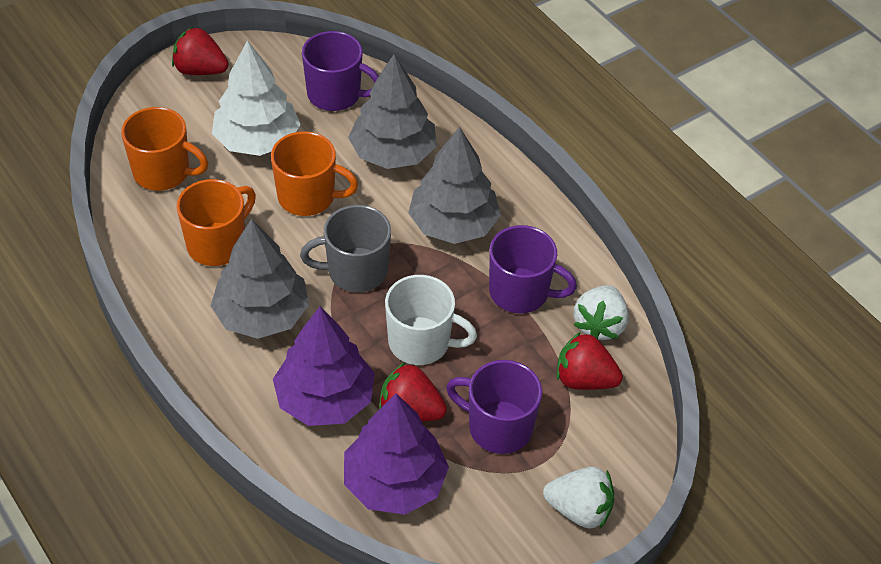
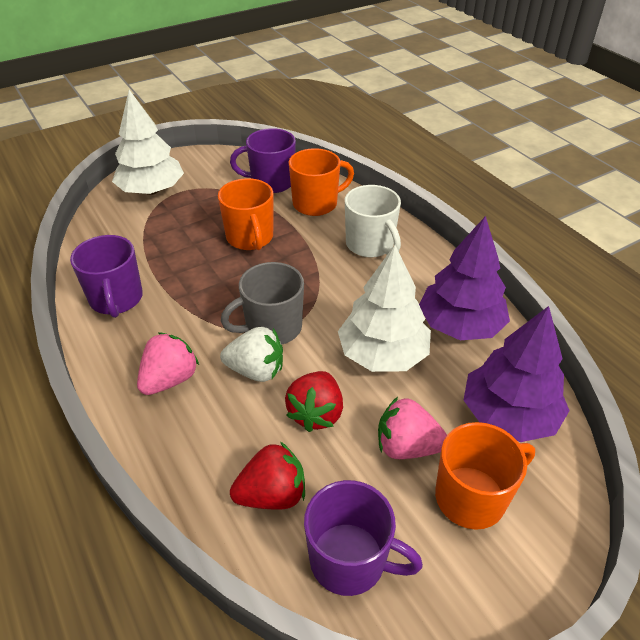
grey tree: [211,219,309,339] [348,54,437,169] [408,127,501,244] = 3 -> none = 0
pink strawberry: none = 0 -> [137,332,199,395] [378,397,447,459] = 2
red strawberry: [172,27,229,75] [379,362,447,421] [557,332,623,390] = 3 -> [230,442,305,510] [285,371,343,432] = 2
white strawberry: [543,467,614,529] [574,285,629,340] = 2 -> [220,327,283,382] = 1
white tree: [212,40,301,156] = 1 -> [112,90,184,195] [338,245,431,372] = 2

